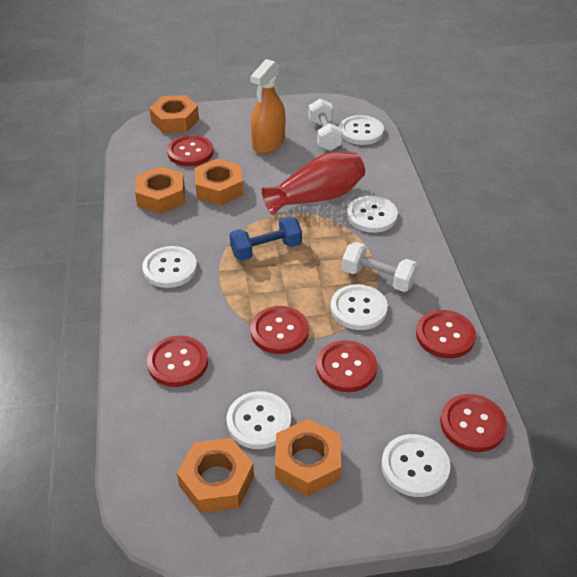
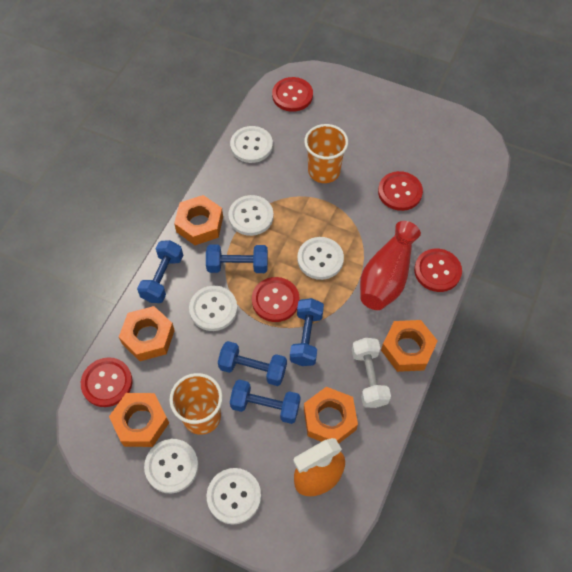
blue dumbbell: [229,216,302,261] = 1 -> [137,240,183,303] [206,244,268,273] [218,341,287,386] [230,380,301,424] [290,298,324,366] = 5
orange cup: none = 0 -> [169,373,223,435] [304,124,348,183] = 2
red button: [147,335,208,387] [167,135,214,166] [251,306,309,354] [316,340,377,392] [416,310,476,358] [440,394,507,452] = 6 -> [81,357,133,407] [252,277,300,322] [272,77,313,112] [378,171,423,211] [414,249,462,292] = 5
white dumbbell: [309,98,343,151] [342,242,418,292] = 2 -> [352,338,391,408] = 1

